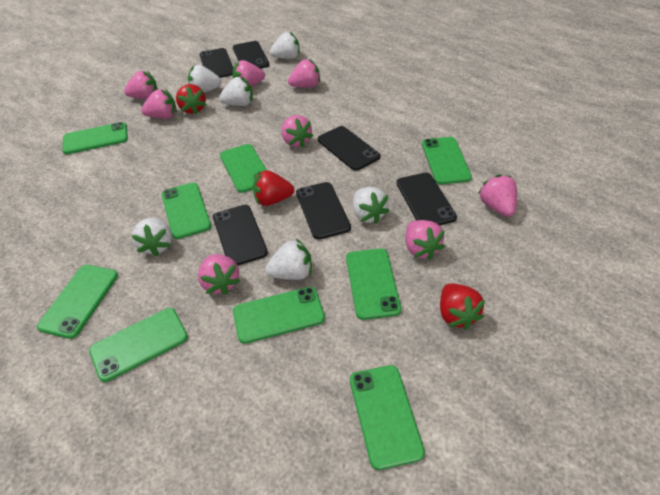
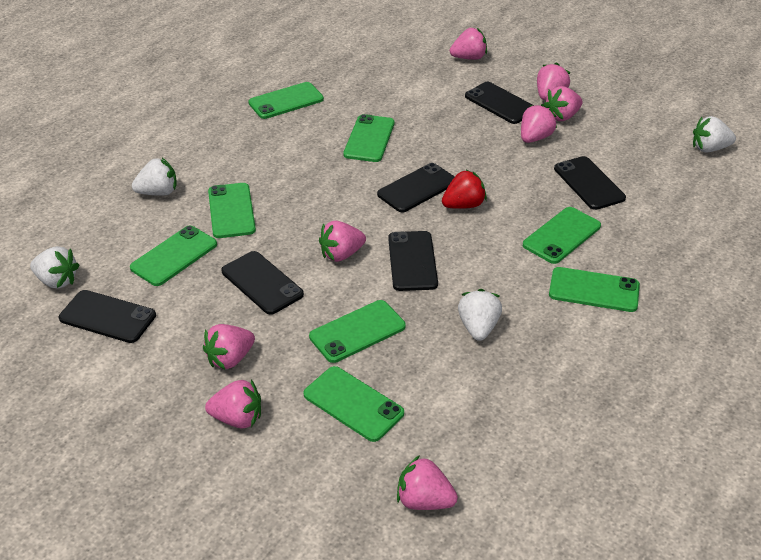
green phone: [37,265,118,339] [62,122,128,154] [89,308,188,382] [161,183,211,239] [220,144,266,193] [233,287,325,344] [346,248,401,320] [350,365,425,470] [422,137,472,185] = 9 -> [130,226,217,286] [208,183,256,238] [248,82,324,119] [303,366,404,442] [309,300,406,363] [343,114,394,162] [523,207,601,264] [549,267,640,312] = 8
red strawberry: [176,84,206,114] [253,170,294,206] [440,283,485,330] = 3 -> [442,170,487,209] = 1
white strawberry: [132,217,172,256] [188,65,222,93] [219,77,253,106] [265,239,312,280] [270,32,300,59] [353,187,389,224] = 6 -> [30,246,79,289] [132,158,177,196] [458,289,502,341] [693,116,736,153] = 4

